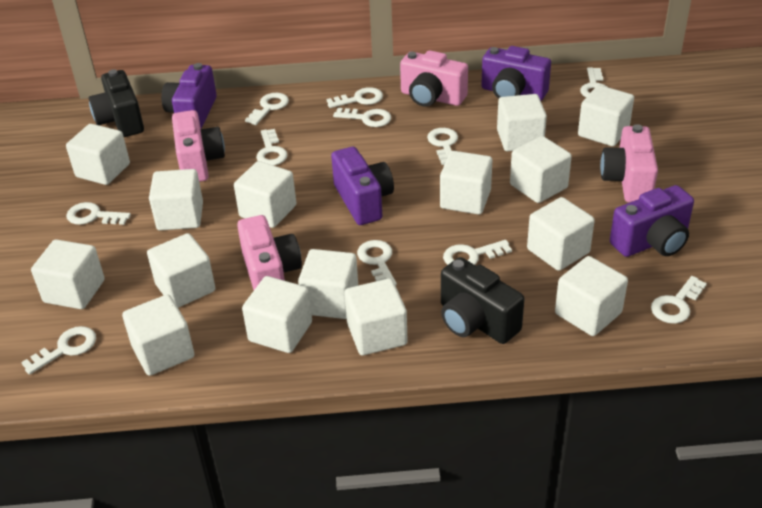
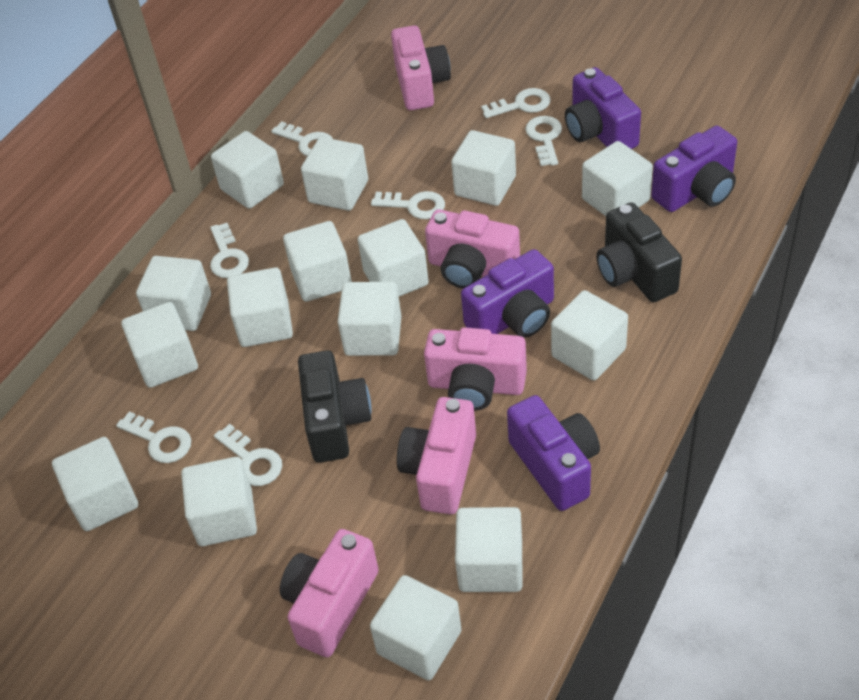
pink camera: [172,110,225,182] [237,215,302,290] [400,50,468,107] [600,124,658,203] = 4 -> [280,529,379,657] [391,25,451,110] [397,397,476,515] [424,327,527,411] [425,209,520,289] = 5
white key: [21,326,96,375] [66,202,131,225] [245,93,289,125] [256,129,288,166] [327,87,383,108] [333,108,391,127] [357,240,397,286] [427,128,458,165] [443,240,512,265] [580,67,607,97] [651,276,707,324] = 11 -> [116,411,191,463] [210,223,249,278] [214,424,282,486] [271,122,333,156] [371,191,445,219] [481,88,551,118] [525,116,562,166] = 7

